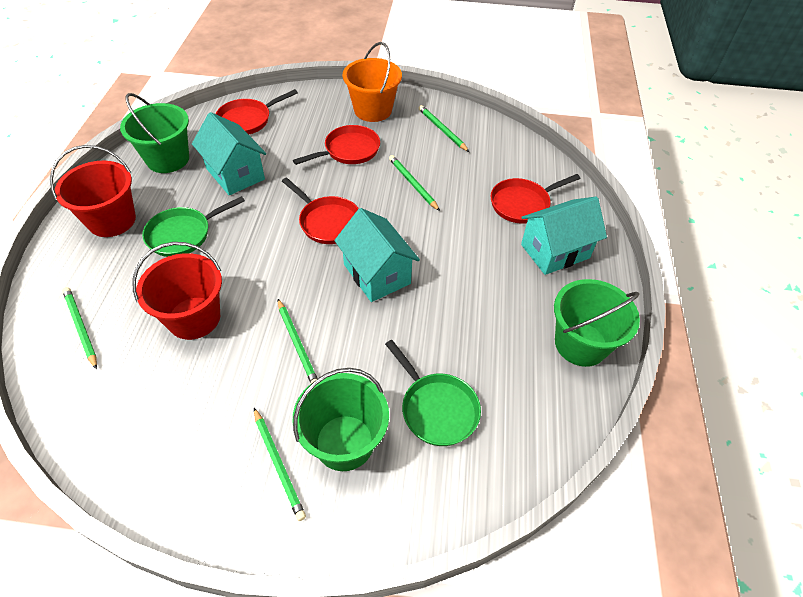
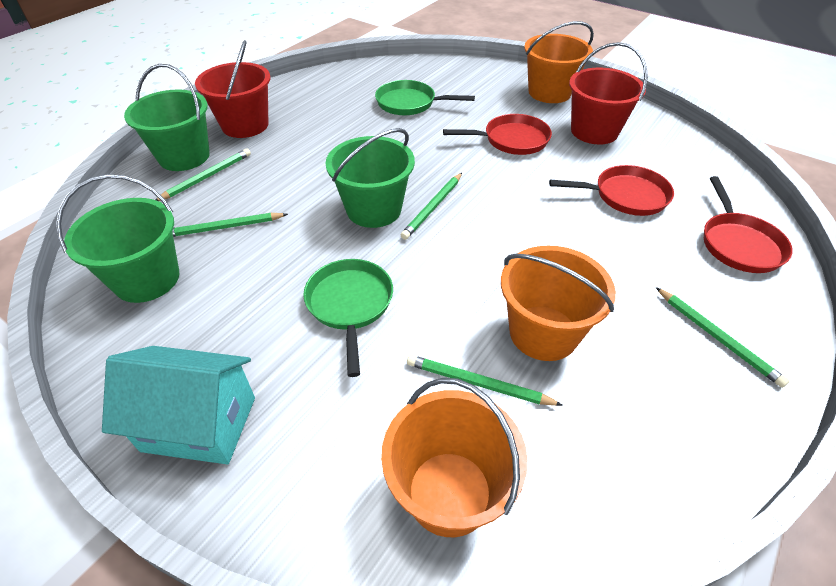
orange bucket: [343,42,402,122] = 1 -> [381,378,528,537] [501,246,616,361] [524,21,594,103] = 3
red pan: [216,89,298,135] [282,177,359,244] [293,125,380,165] [490,174,580,224] = 4 -> [443,114,552,155] [549,165,674,216] [704,176,793,273] = 3
turquoise house: [192,112,266,195] [334,208,420,302] [521,197,607,275] = 3 -> [102,346,255,464] = 1

